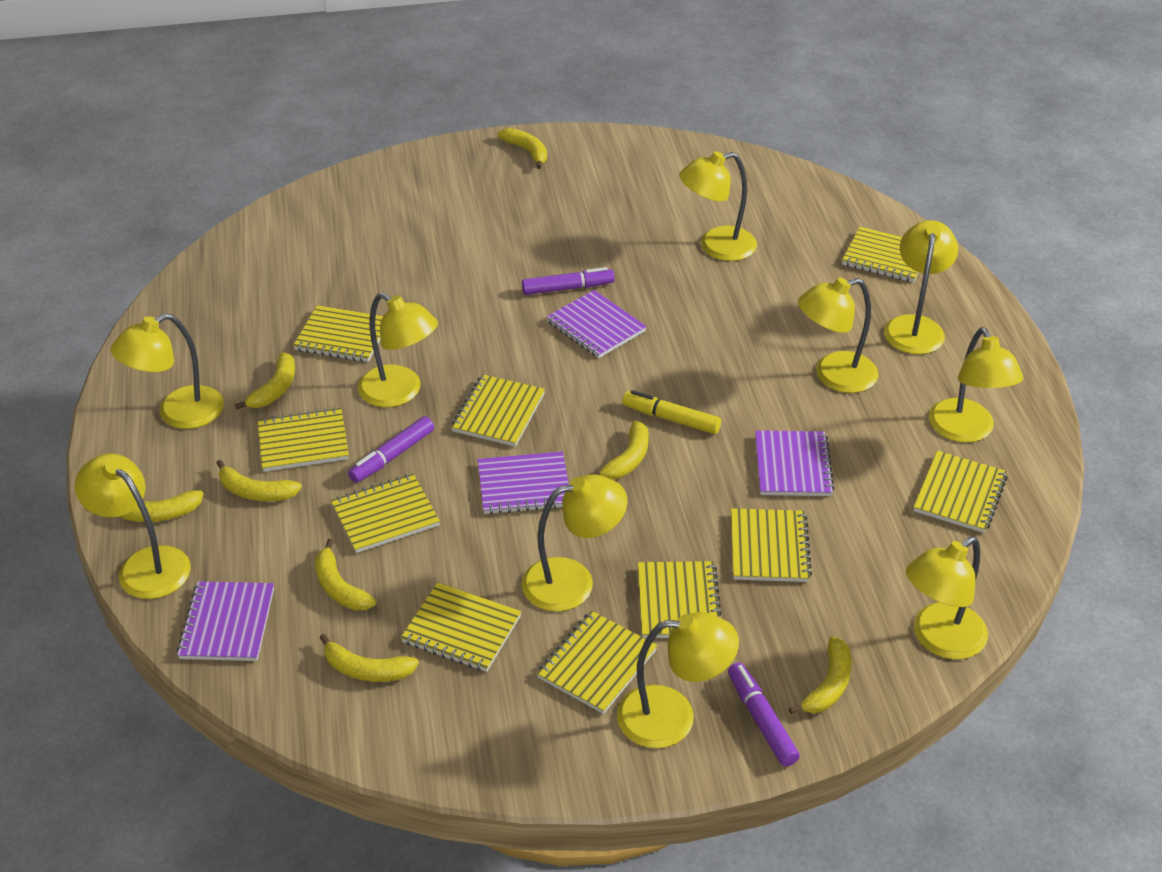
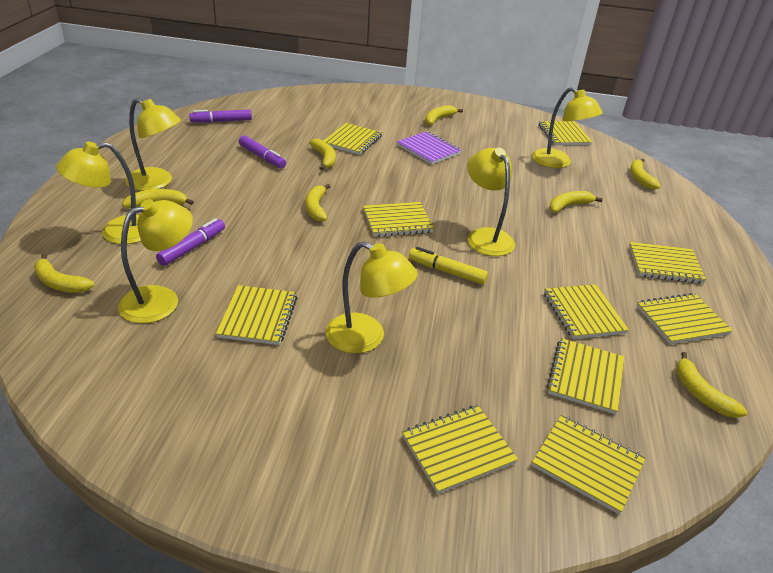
purple notebook: [177,581,274,661] [477,451,569,515] [547,290,647,358] [755,430,835,496] = 4 -> [397,131,462,165] = 1
yellow lamp: [74,453,191,599] [111,313,224,429] [358,293,438,407] [522,474,627,612] [617,612,739,748] [679,152,757,261] [798,278,879,393] [884,220,958,354] [906,536,988,659] [929,327,1023,443] = 10 -> [56,142,141,244] [118,199,193,323] [125,98,181,191] [325,241,418,354] [467,148,515,256] [532,87,603,168] = 6

